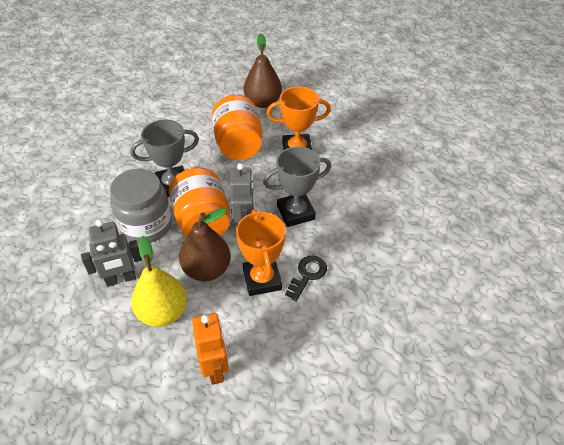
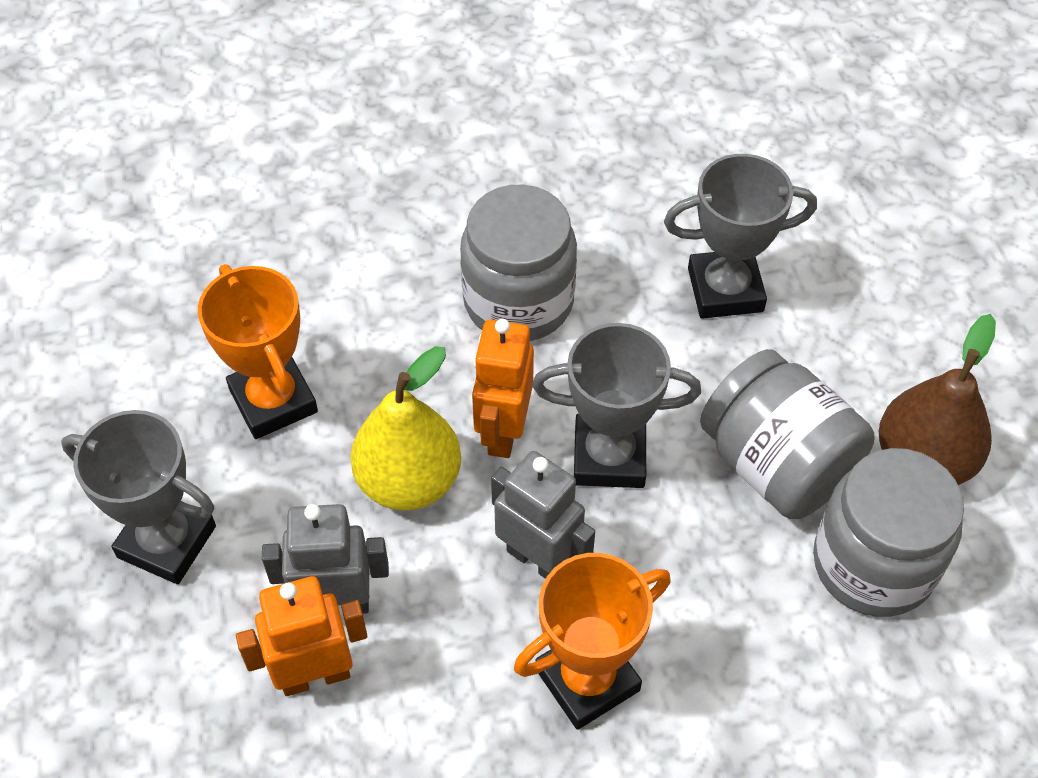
black key: [285,256,327,301] = 1 -> none = 0
brown pear: [179,208,231,281] [244,34,282,108] = 2 -> [879,314,996,485] = 1
grey jar: [110,169,172,244] = 1 -> [460,185,577,341] [700,349,874,519] [813,448,964,617] = 3
grey trophy: [130,120,199,197] [263,147,331,227] = 2 -> [61,410,216,584] [532,323,701,488] [664,154,817,319] = 3
orange jar: [169,168,230,237] [212,95,262,160] = 2 -> none = 0
orange robot: [192,313,229,385] = 1 -> [236,576,367,696] [472,319,534,458] = 2

